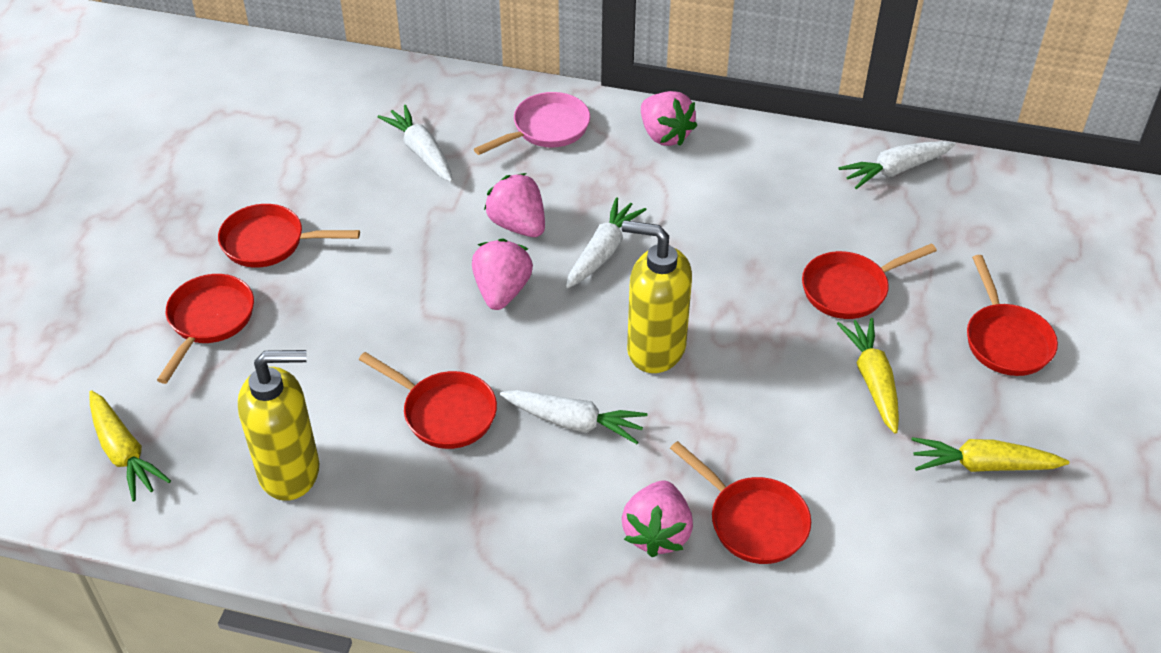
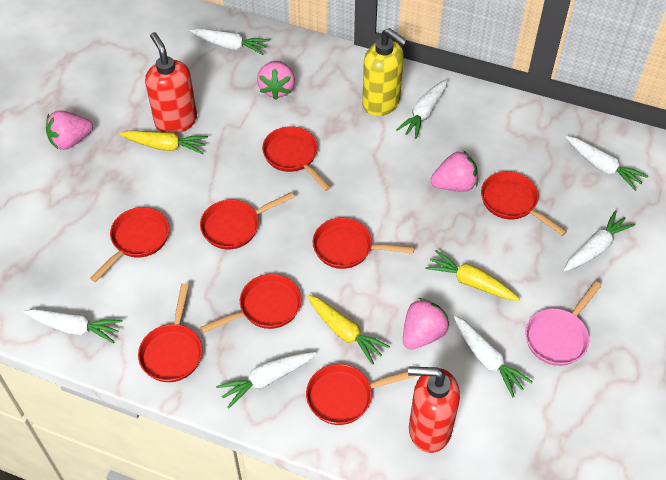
red pan: [157,274,254,384] [218,204,360,268] [359,352,497,449] [670,441,811,564] [802,243,937,319] [967,255,1058,376] = 6 -> [90,207,169,282] [138,283,202,382] [200,192,295,250] [200,274,302,333] [262,126,331,191] [306,364,416,425] [313,218,415,269] [481,171,567,236] = 8
red soap dispenser: none = 0 -> [145,32,197,134] [408,366,460,453] = 2
white carrot: [378,105,453,182] [500,390,648,444] [566,198,647,288] [839,141,956,189] = 4 -> [23,309,122,343] [190,28,270,55] [216,352,316,409] [396,79,448,139] [454,316,533,397] [564,210,635,271] [566,136,648,191] = 7
yellow soap dispenser: [238,350,319,501] [622,220,692,373] = 2 -> [362,28,407,116] = 1

